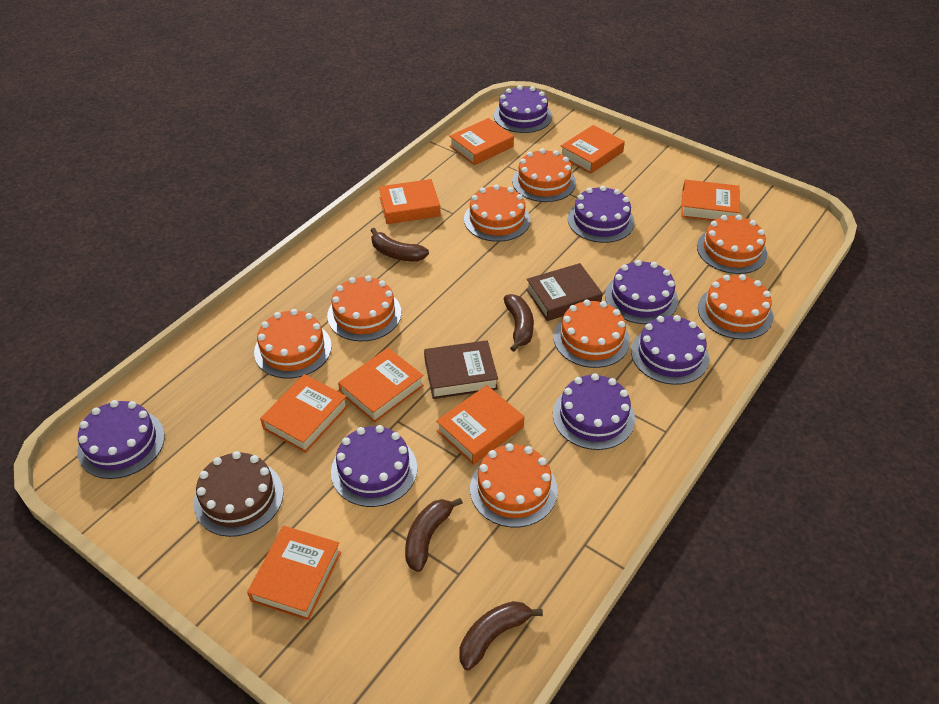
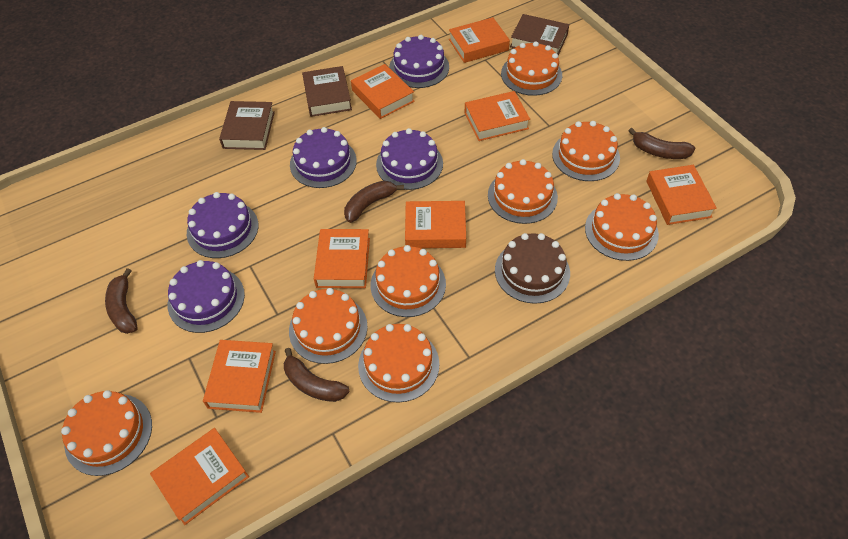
brown book: [424,340,498,399] [526,263,603,321] = 2 -> [219,101,275,150] [302,66,352,117] [510,14,569,55] = 3
purple cake: [77,400,165,479] [331,425,417,507] [494,85,552,133] [553,373,635,450] [568,186,635,243] [605,260,678,324] [631,315,709,385] = 7 -> [168,260,245,333] [187,192,258,258] [290,127,357,188] [376,128,443,190] [389,35,449,88] = 5

